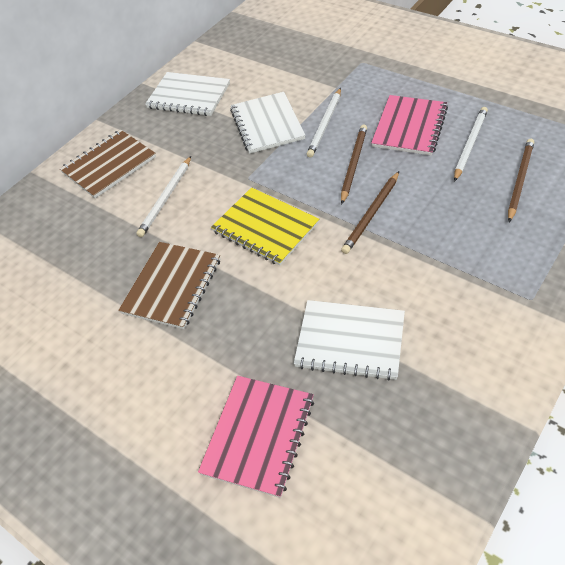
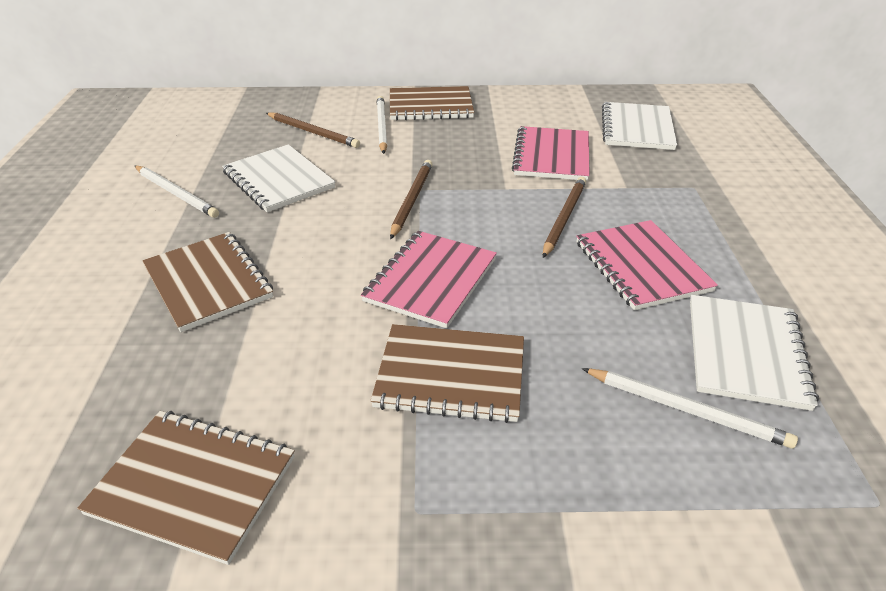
brown notebook: [60,130,156,198] [118,242,220,329] = 2 -> [77,411,295,565] [142,232,273,332] [371,324,524,423] [390,86,474,120] = 4
pink notebook: [198,376,314,498] [371,95,448,156] = 2 -> [361,231,497,329] [512,126,590,181] [576,220,718,310] = 3
yellow notebook: [211,187,319,266] = 1 -> none = 0

